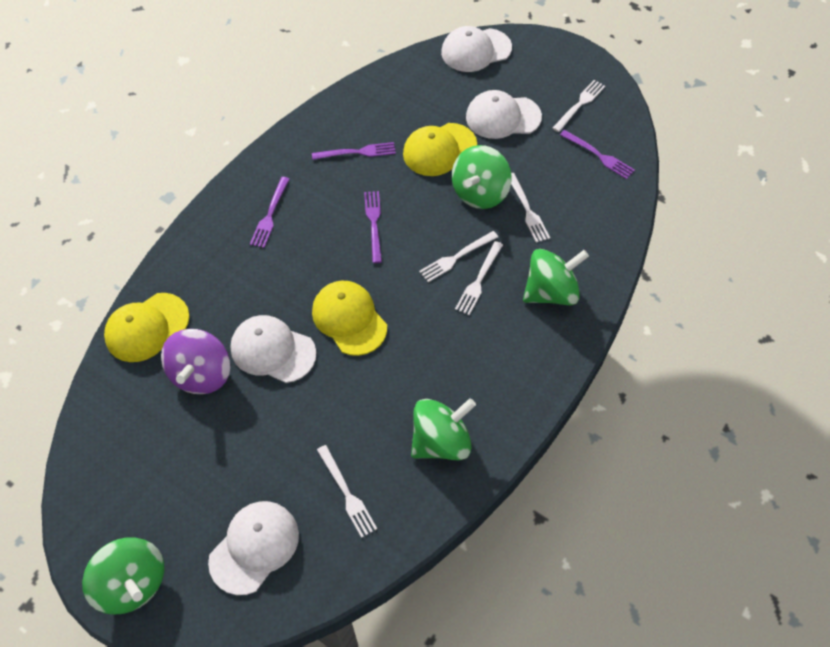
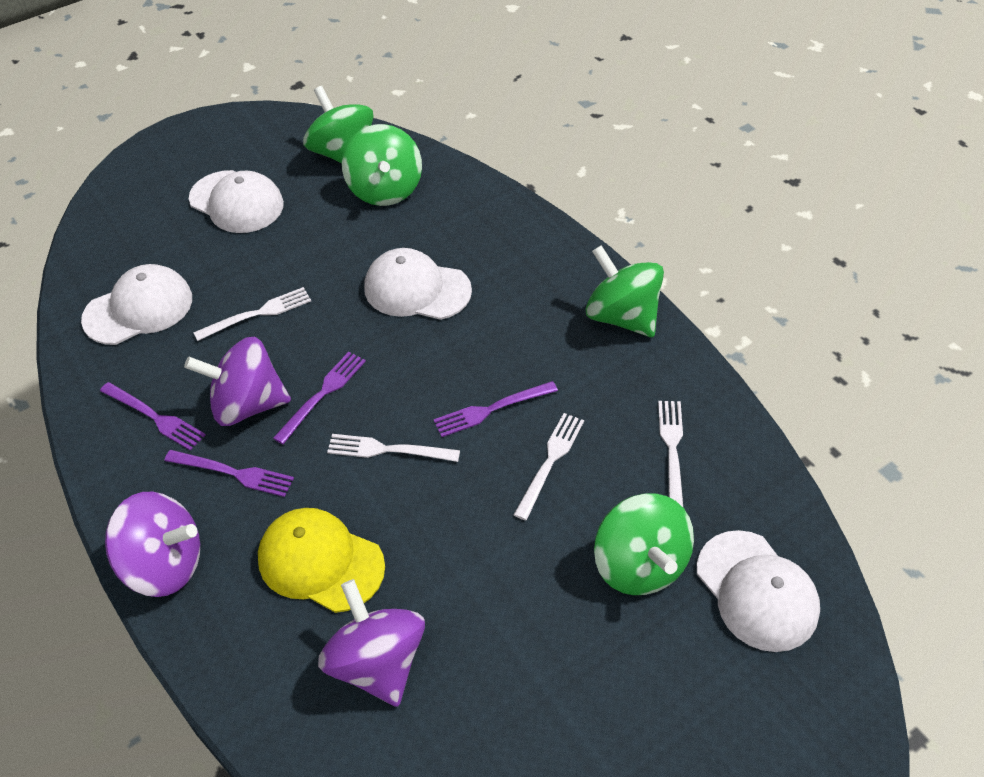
purple spinning top: [161,329,230,394] = 1 -> [105,492,200,597] [184,337,291,426] [318,579,425,707] = 3
white fork: [317,445,377,538] [419,231,498,282] [455,241,503,315] [511,173,550,243] [553,80,605,132] = 5 -> [193,287,311,341] [327,434,460,462] [514,413,584,521] [658,401,683,507] = 4
yellow cap: [104,293,190,362] [312,281,387,356] [403,123,477,176] = 3 -> [258,508,385,613] = 1

